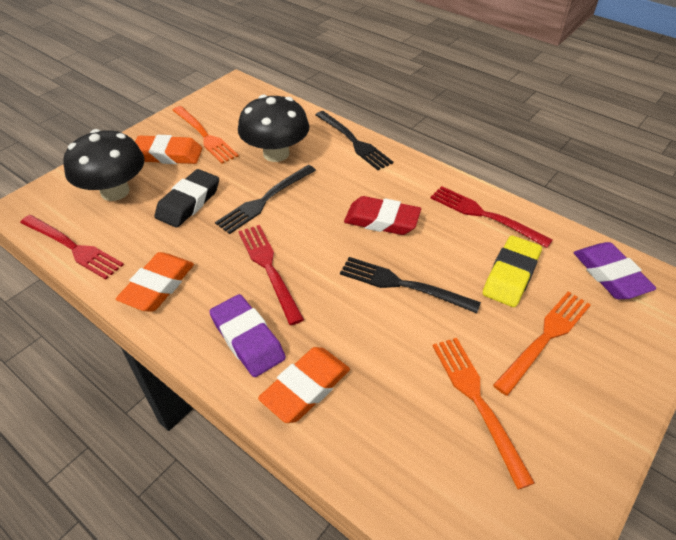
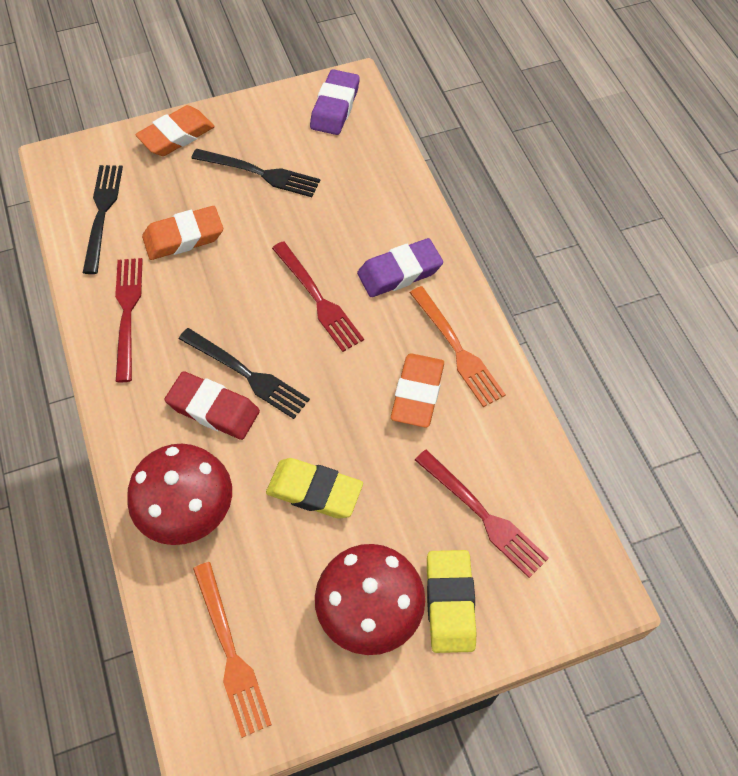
black eraser: [155,169,219,228] = 1 -> none = 0
black mushroom: [63,129,144,201] [238,95,309,162] = 2 -> none = 0
orange fork: [172,106,239,164] [432,338,535,490] [493,292,591,396] = 3 -> [193,562,272,738] [410,286,506,407] = 2
red mushroom: none = 0 -> [127,444,232,545] [315,544,425,655] = 2
yellow eraser: [483,235,542,307] = 1 -> [266,458,363,519] [427,550,476,653] = 2

